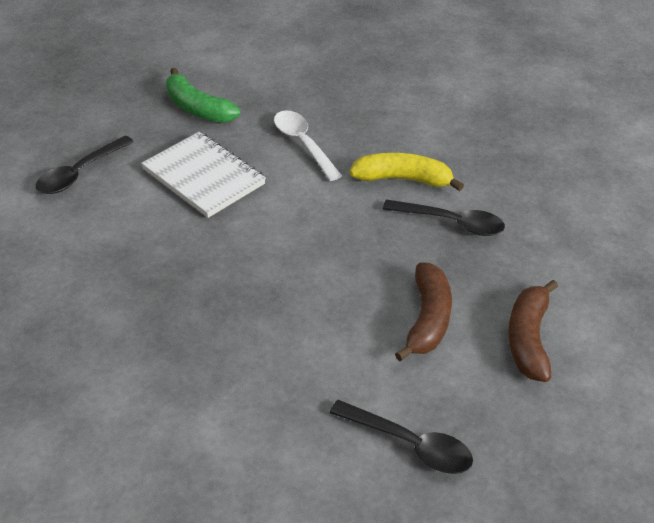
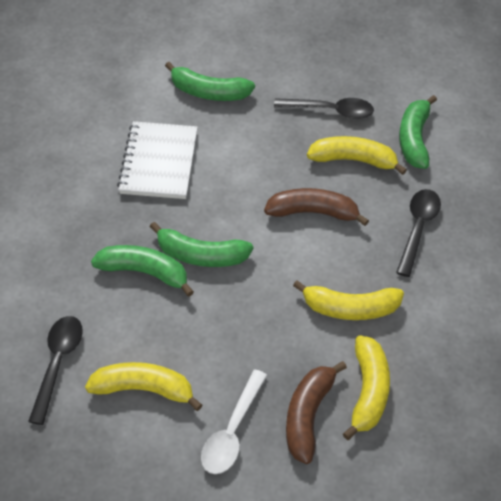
green banana: [166,68,240,123] = 1 -> [91,245,194,297] [150,222,253,267] [165,62,255,101] [399,95,437,169] = 4
yellow banana: [349,153,464,191] = 1 -> [85,362,203,411] [293,280,404,320] [307,136,407,175] [343,335,390,440] = 4

